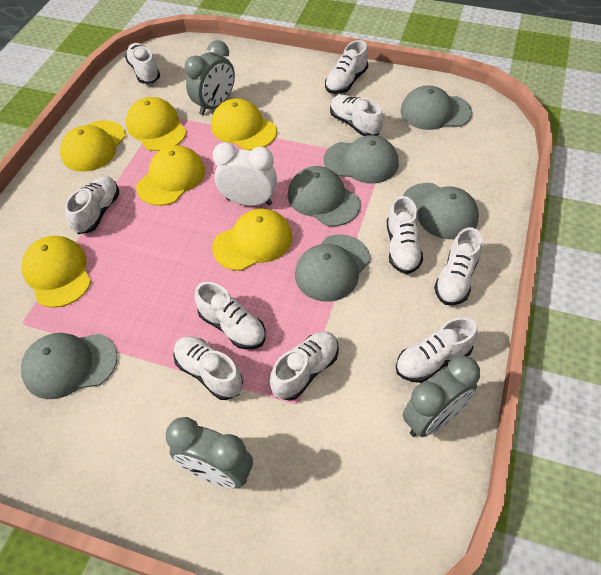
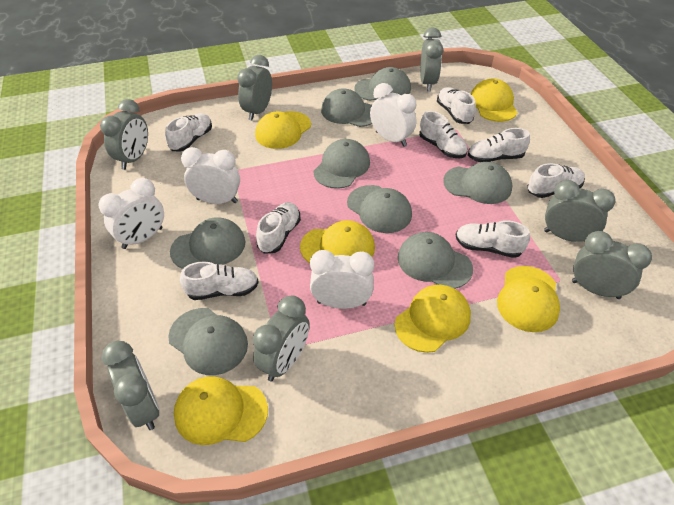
grey cap: [21,333,118,399] [287,166,361,226] [295,234,370,302] [324,135,399,183] [400,85,472,130] [403,183,479,239] = 6 -> [168,308,248,375] [170,217,246,269] [313,139,370,189] [321,88,372,127] [347,185,412,233] [354,67,411,101] [398,232,473,289] [443,162,512,204] = 8
grey clock: [166,417,253,488] [185,40,235,115] [402,355,480,437] = 3 -> [100,99,148,170] [101,341,159,430] [237,55,272,121] [253,296,310,381] [420,27,443,91] [544,180,615,242] [572,231,652,299] = 7
white clock: [212,142,277,206] = 1 -> [99,178,164,249] [181,147,240,204] [310,250,374,309] [370,83,417,147] = 4
white shoe: [65,176,119,234] [125,43,160,84] [173,336,243,400] [194,282,266,350] [270,332,339,401] [325,40,368,94] [330,95,383,136] [387,196,423,274] [396,317,478,383] [434,227,482,305] = 10 -> [165,113,212,151] [180,261,259,300] [256,202,301,254] [419,111,467,158] [437,87,476,124] [456,220,530,258] [468,128,530,162] [528,163,585,198] = 8

